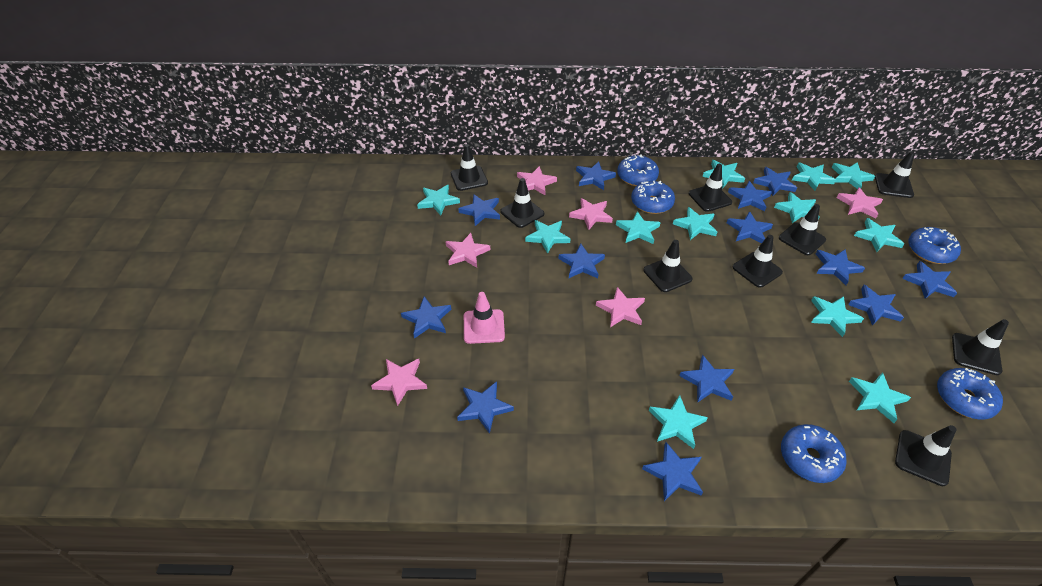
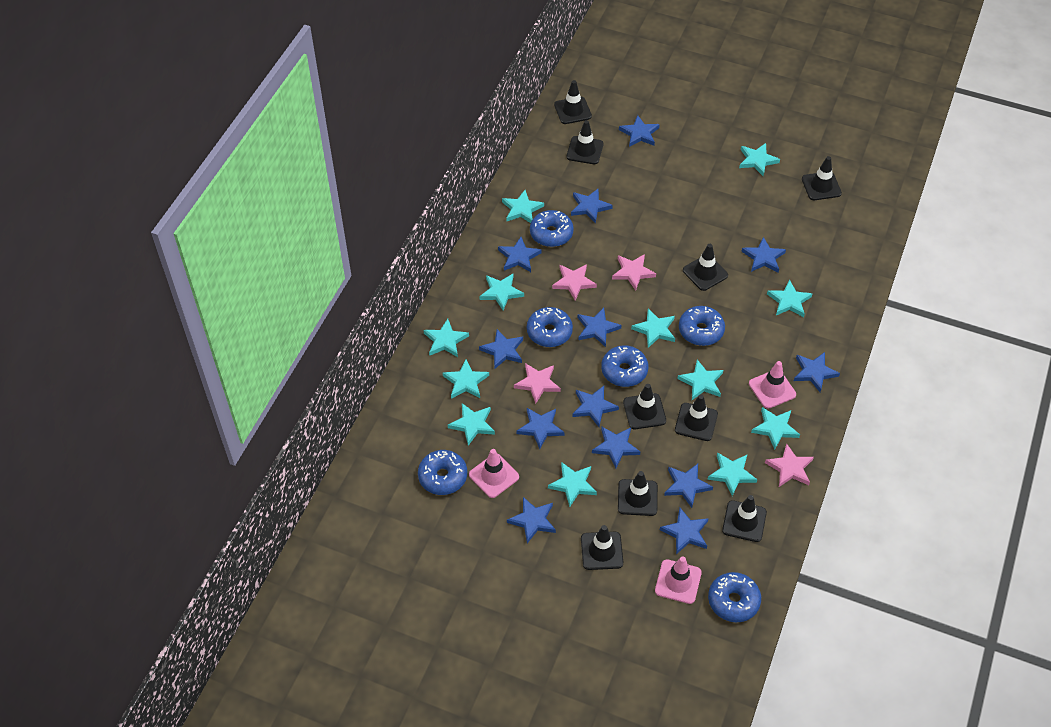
blue donut: [617,154,659,186] [631,181,675,214] [781,424,847,483] [908,227,961,264] [937,368,1003,420] = 5 -> [418,450,467,495] [527,307,573,347] [530,210,574,247] [601,345,648,387] [679,306,725,346] [708,572,761,622] = 6
pink star: [371,359,427,406] [446,233,490,268] [517,166,557,195] [569,198,613,230] [596,287,645,327] [837,187,883,218] = 6 -> [514,363,561,404] [552,264,597,300] [612,254,656,291] [765,443,814,487] = 4
pink traffic cone: [464,292,505,344] = 1 -> [469,449,519,498] [655,556,702,604] [749,361,796,409] = 3

